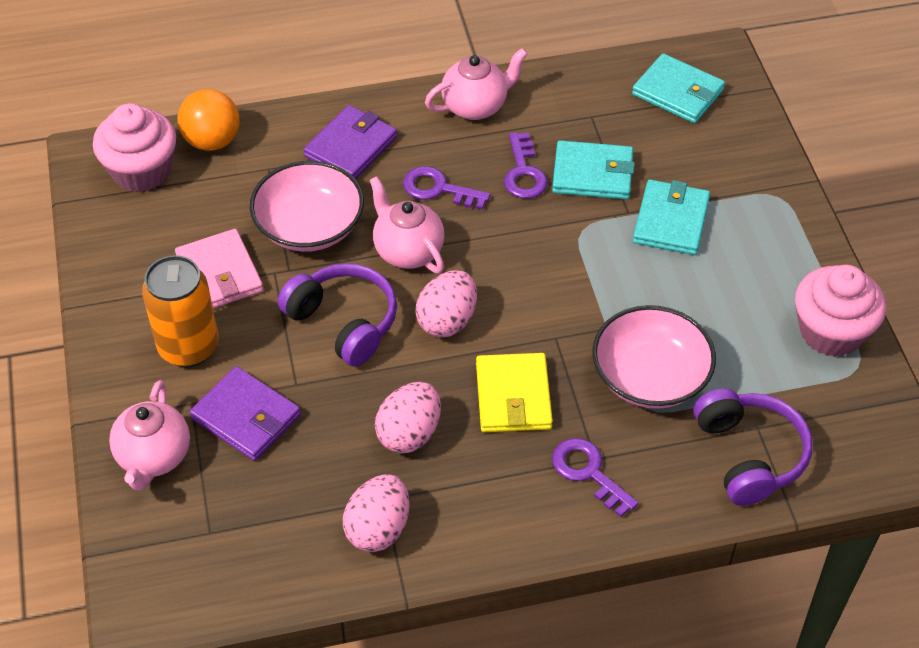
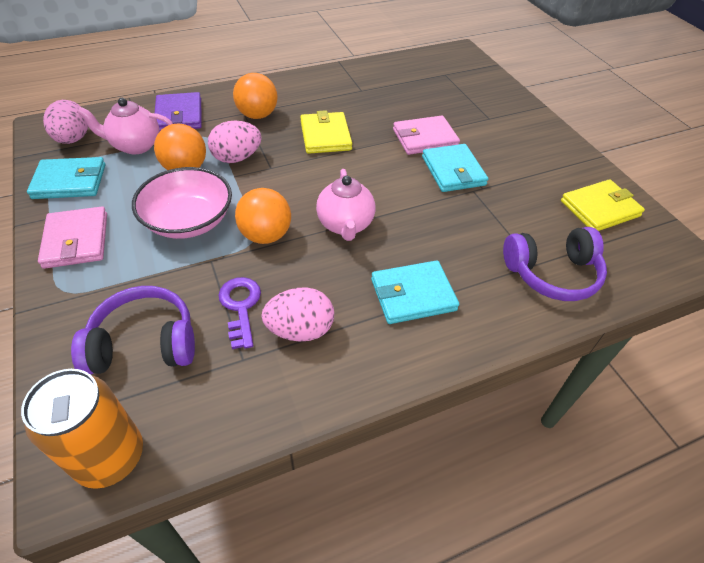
orange ball: [177,89,240,151] = 1 -> [154,123,206,170] [233,73,277,119] [235,188,291,244] = 3
pink bowl: [250,161,364,252] [593,305,716,409] = 2 -> [132,167,232,239] = 1
pink cupcake: [93,104,176,192] [795,265,886,357] = 2 -> none = 0
pink teapot: [109,380,190,491] [370,176,445,274] [425,48,528,120] = 3 -> [77,98,173,155] [316,169,375,241] = 2
pink wallet: [175,229,264,308] = 1 -> [38,207,107,269] [393,116,460,155] = 2
purple key: [403,166,490,209] [504,133,548,199] [552,438,638,517] = 3 -> [219,277,261,349] = 1
purple wallet: [190,366,301,461] [304,105,397,179] = 2 -> [155,92,202,132] = 1
yellow wallet: [476,353,553,432] = 1 -> [300,110,352,154] [561,179,645,231] = 2

